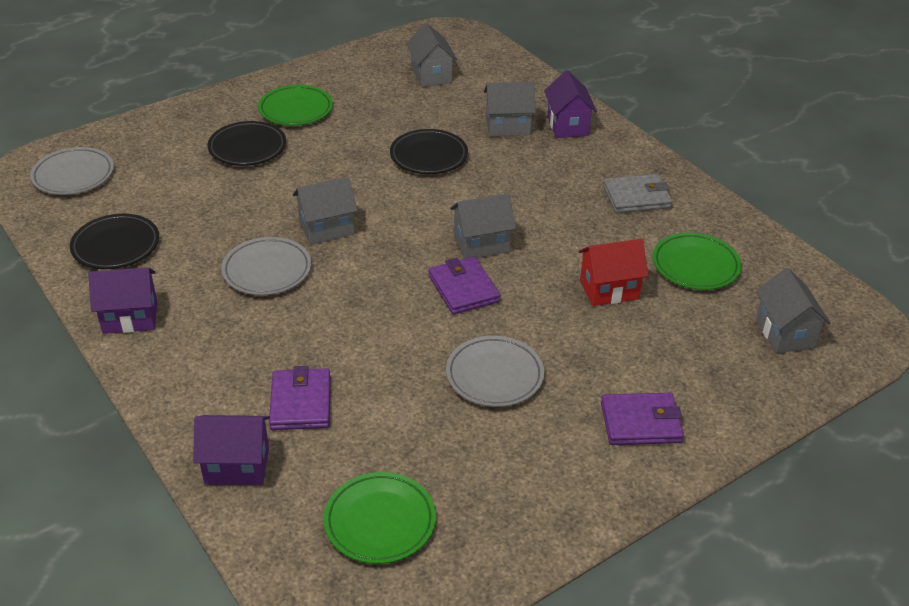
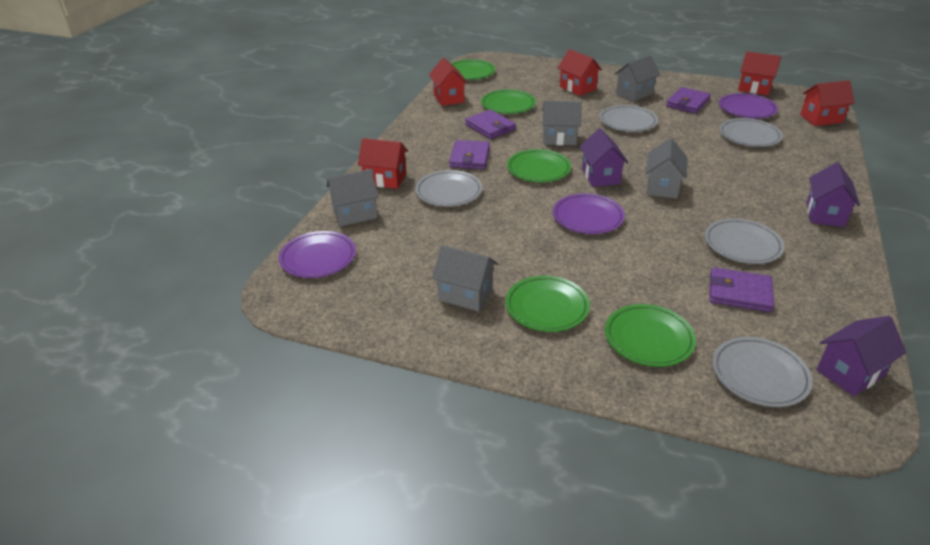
black plate: [70,214,159,269] [207,121,286,166] [390,129,468,174] = 3 -> none = 0
green plate: [258,85,333,126] [324,472,436,564] [653,233,742,290] = 3 -> [451,59,495,80] [481,89,536,114] [505,275,590,332] [507,149,571,182] [605,304,696,367] = 5
grey plate: [30,147,114,195] [221,237,311,295] [446,336,544,407] = 3 -> [415,170,482,207] [599,105,658,132] [705,218,784,264] [712,337,813,407] [719,118,783,147] = 5
grey wallet: [603,174,672,213] = 1 -> none = 0
purple plate: none = 0 -> [279,231,356,278] [553,193,625,234] [719,93,778,119] = 3
purple wallet: [269,366,331,430] [428,257,501,314] [601,393,684,445] = 3 -> [449,140,490,169] [465,110,516,139] [666,87,711,114] [710,267,775,312] = 4
red house: [578,239,649,306] = 1 -> [358,138,408,189] [429,58,468,106] [558,49,602,96] [738,51,781,95] [800,80,855,126] = 5

